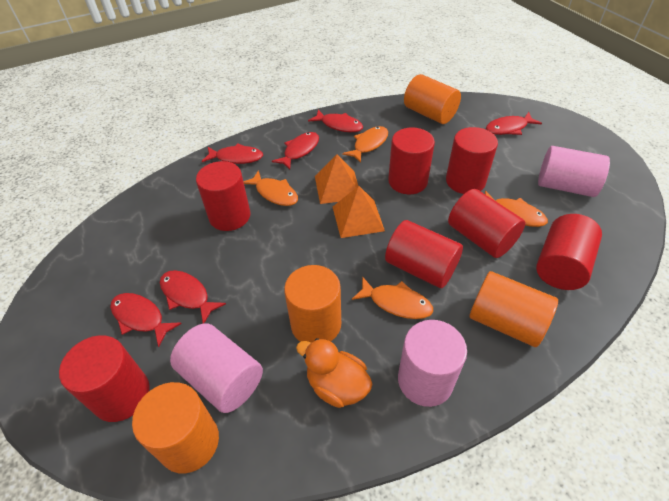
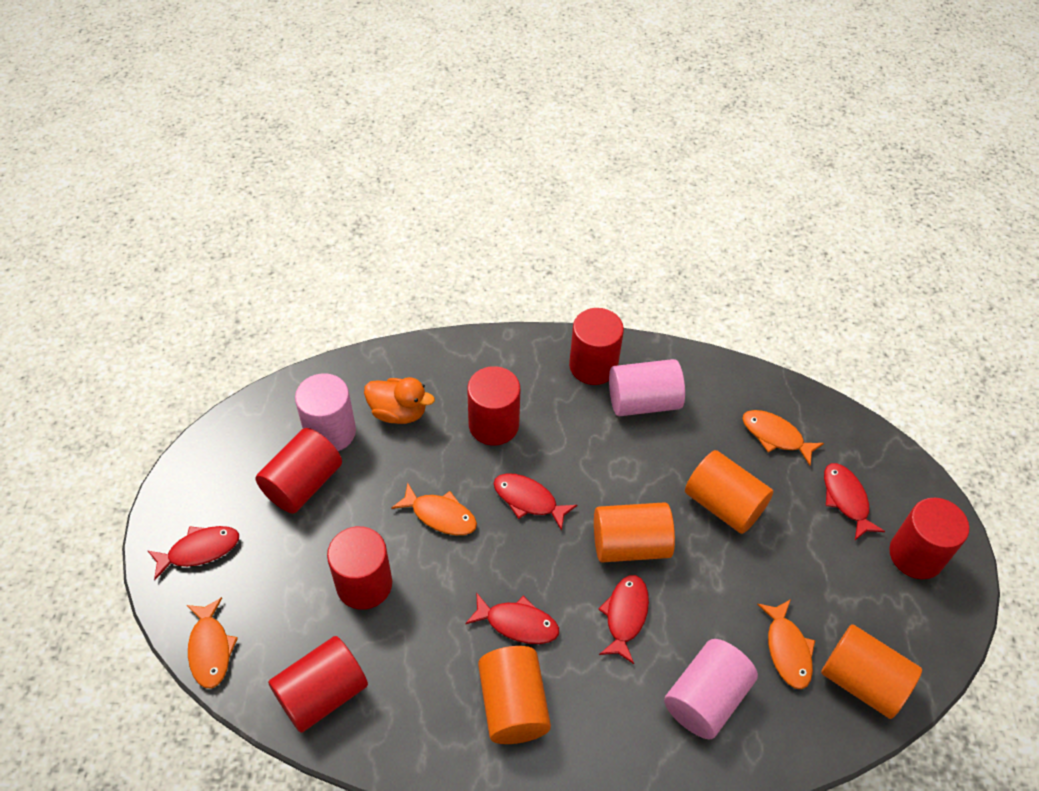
orange pyramid: [315,154,358,204] [333,186,385,238] = 2 -> none = 0
red cylinder: [59,335,150,422] [196,161,250,231] [385,220,463,288] [388,128,435,194] [446,127,498,194] [448,189,525,258] [536,214,602,290] = 7 -> [255,428,342,514] [268,636,368,733] [327,526,392,610] [467,366,520,445] [569,308,624,385] [889,498,969,579] = 6
red fish: [110,293,182,347] [160,270,226,323] [202,144,263,164] [272,132,319,170] [308,110,363,132] [486,112,542,135] = 6 -> [147,526,239,580] [465,592,559,644] [493,473,577,531] [598,575,649,664] [824,463,885,540] = 5

